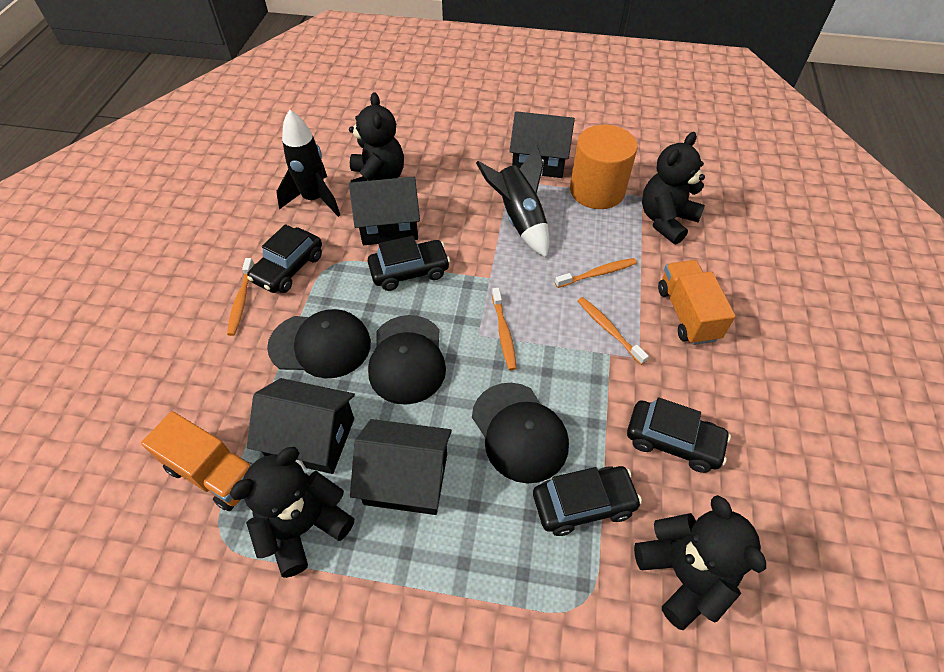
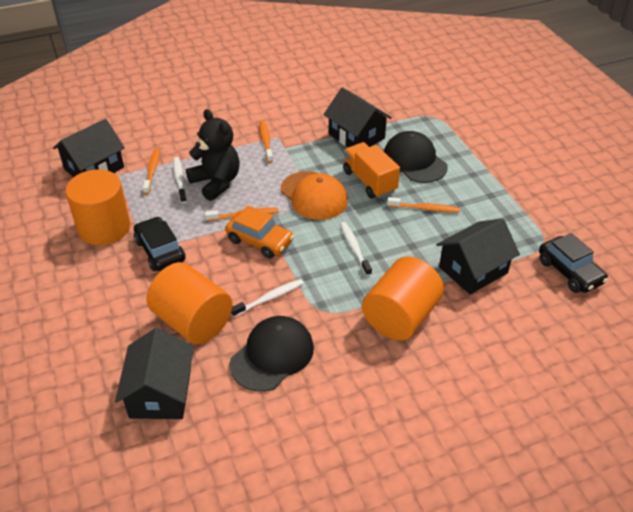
black cap: [267,309,371,378] [368,315,446,405] [472,383,569,483] = 3 -> [229,316,314,392] [384,131,448,183] = 2
black car: [247,224,322,293] [368,236,450,291] [533,466,642,536] [627,397,731,473] = 4 -> [134,216,186,271] [539,233,608,293] = 2
black rocket: [276,109,340,217] [476,145,549,258] = 2 -> none = 0
black teddy bear: [230,447,354,578] [349,92,404,182] [634,495,766,630] [642,132,705,244] = 4 -> [186,109,240,201] = 1
orange cap: none = 0 -> [281,171,348,220] = 1
orange car: none = 0 -> [225,206,294,259] = 1
orange cylinder: [570,125,638,209] = 1 -> [65,169,130,245] [146,262,233,344] [362,256,444,341] = 3
orange truck: [141,411,252,511] [658,260,736,345] = 2 -> [343,142,400,199] = 1
white toothbrush: none = 0 -> [173,157,187,203] [231,279,304,317] [340,222,372,276] = 3

